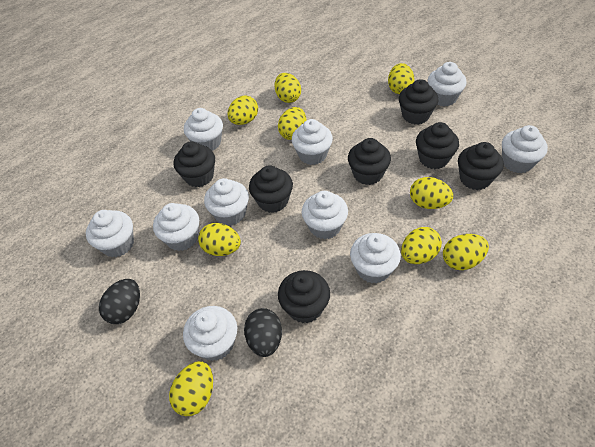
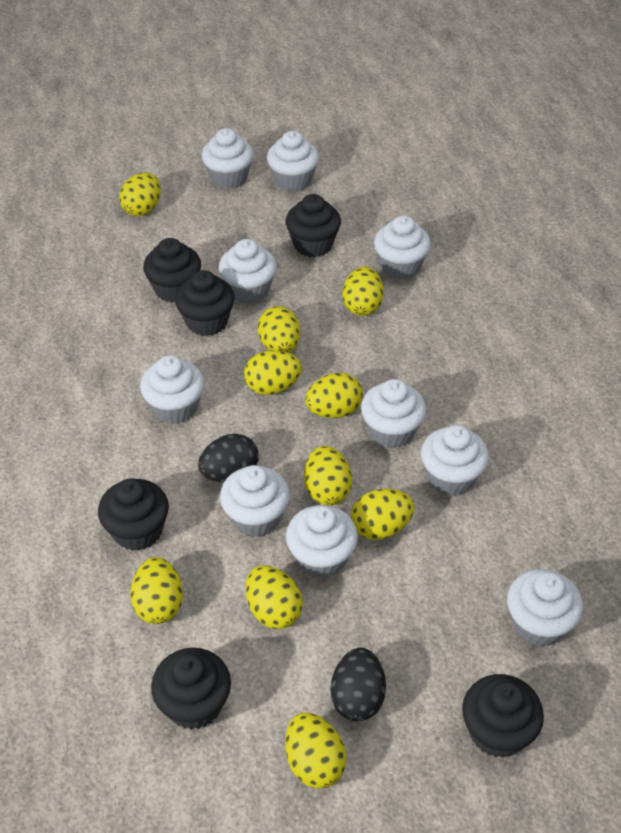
black cupcake: [174,141,215,187] [249,165,293,213] [278,270,330,323] [348,138,391,185] [399,79,438,125] [416,122,459,169] [458,142,504,190] = 7 -> [98,479,169,551] [143,238,201,303] [151,648,231,730] [175,270,235,336] [286,194,341,257] [462,674,544,758] = 6
yellow egg: [169,361,213,416] [198,223,241,256] [228,96,258,125] [275,73,301,103] [278,107,306,140] [388,63,414,94] [401,227,442,264] [410,177,453,209] [443,234,489,270] = 9 -> [119,172,161,216] [130,557,183,624] [244,350,302,395] [246,565,303,629] [257,306,300,353] [285,713,346,788] [304,446,352,505] [305,373,363,418] [342,267,384,316] [351,489,414,540] = 10

